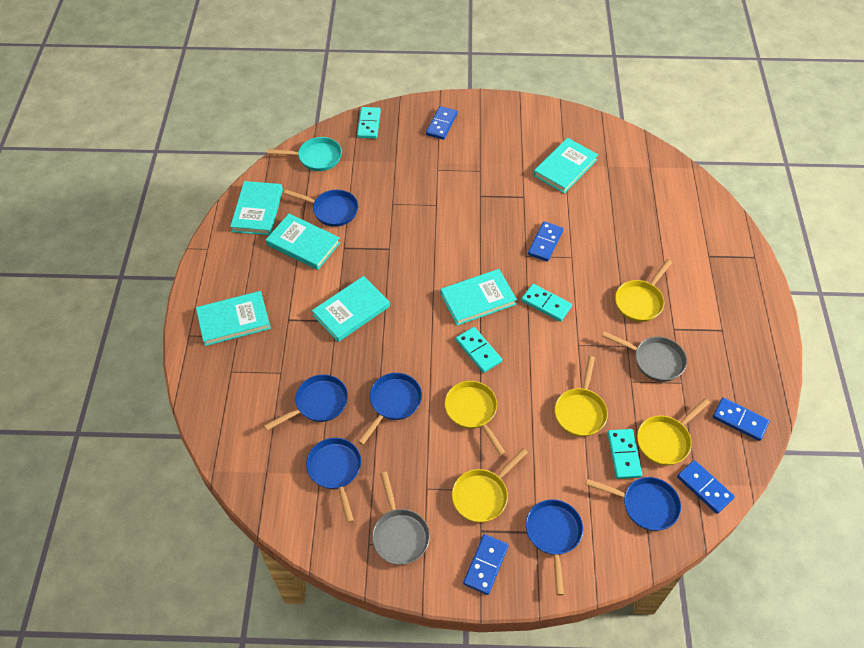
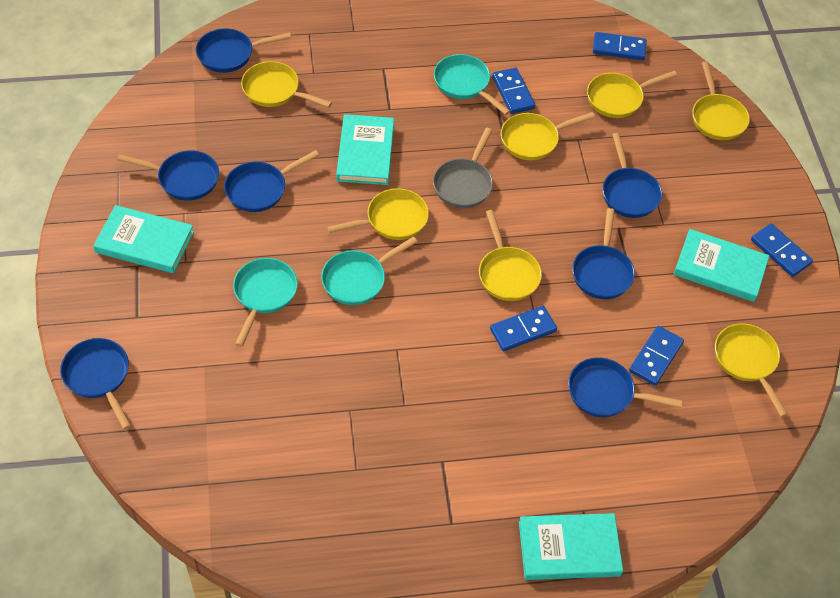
blue pan: [264,374,348,430] [284,190,358,227] [306,438,361,523] [358,373,422,445] [526,499,583,595] [586,477,681,531] = 6 -> [60,338,131,430] [117,150,219,201] [196,28,291,73] [224,150,319,212] [568,357,682,417] [572,208,635,299] [602,133,662,218] = 7
grey pan: [372,472,430,565] [602,331,687,382] = 2 -> [433,128,493,208] = 1
turquoise book: [196,291,271,346] [230,181,283,235] [266,214,340,270] [312,276,390,342] [440,269,517,326] [533,138,598,194] = 6 -> [93,205,194,273] [336,114,394,185] [519,513,623,580] [673,229,769,302] = 4
turquoise domino: [357,107,381,139] [456,327,502,373] [521,284,572,322] [607,429,642,479] = 4 -> none = 0
turquoise pan: [267,137,342,171] = 1 -> [233,258,298,347] [321,236,418,305] [434,54,510,115] = 3
yellow pan: [445,381,506,456] [452,448,528,523] [555,356,608,437] [615,259,672,322] [637,398,710,466] = 5 -> [241,61,332,108] [327,188,429,240] [479,210,542,301] [501,112,595,160] [587,71,677,118] [692,61,750,140] [715,323,788,417] = 7

